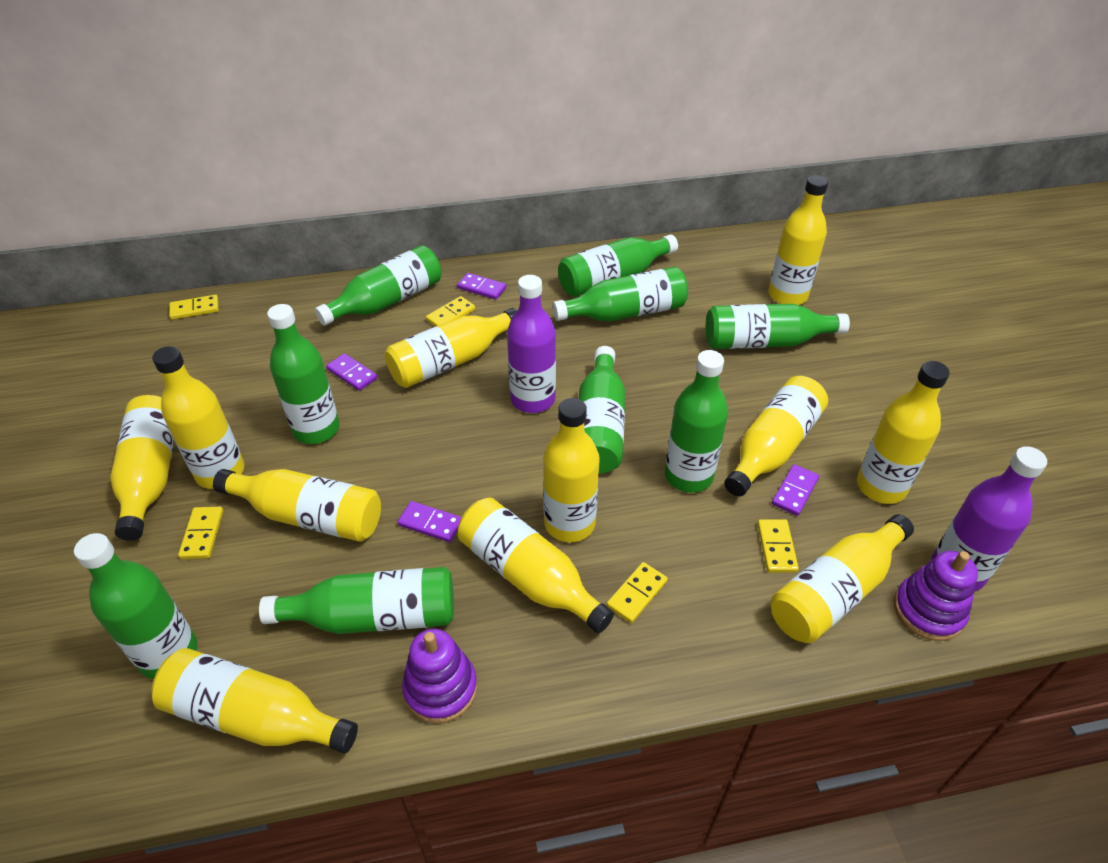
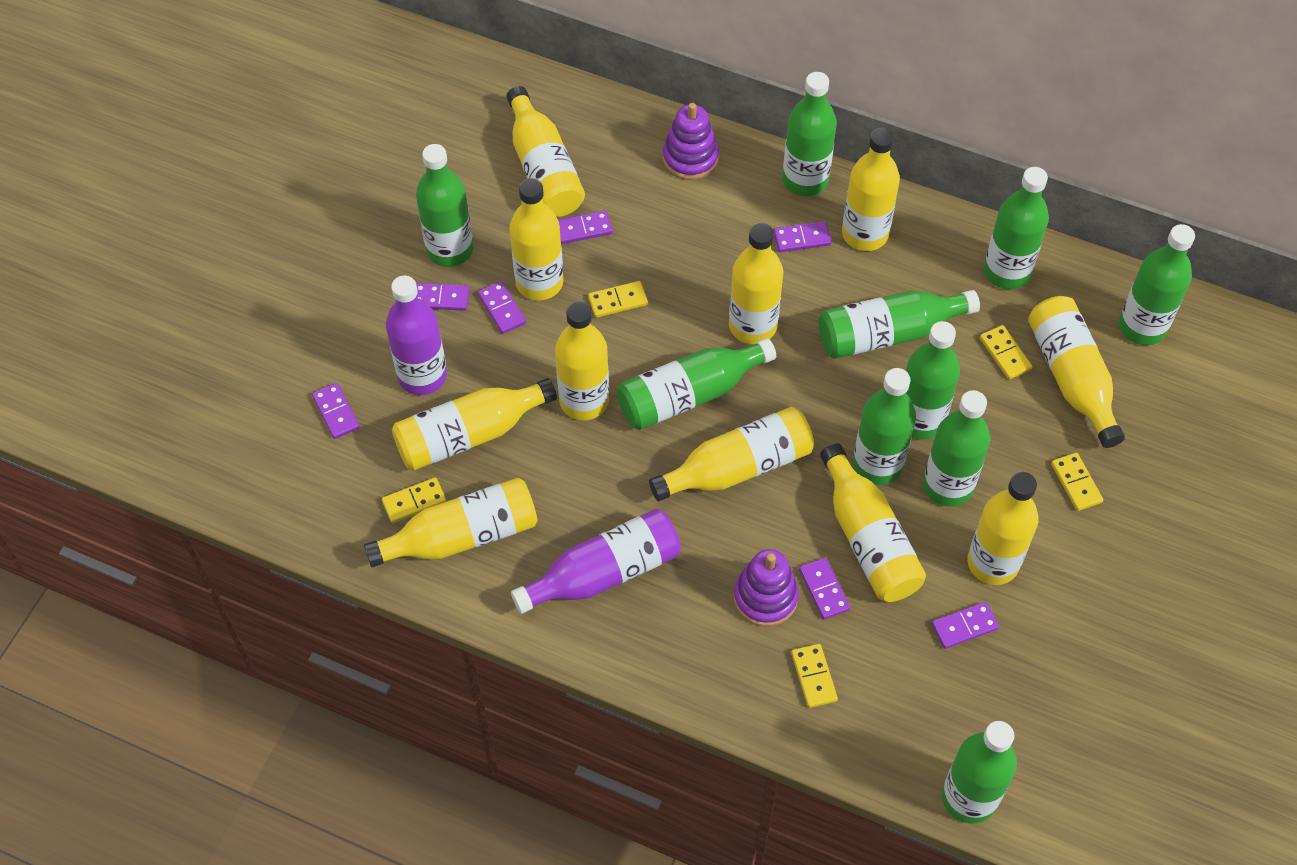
green bottle: [74,533,198,679] [259,567,454,634] [267,304,340,444] [315,245,442,326] [553,266,688,322] [558,235,678,297] [578,346,625,474] [665,350,728,493] [706,304,850,349] = 9 -> [416,144,473,267] [617,338,776,430] [783,72,837,196] [819,290,980,359] [853,368,916,485] [906,321,960,440] [923,390,990,507] [942,721,1017,824] [984,167,1049,289] [1119,224,1195,345] = 10
purple domino: [326,353,377,391] [398,501,462,542] [457,273,506,300] [772,464,819,516] = 4 -> [312,383,360,439] [416,283,470,311] [478,281,526,334] [558,210,613,244] [774,221,832,252] [799,558,850,620] [932,602,999,649] = 7

